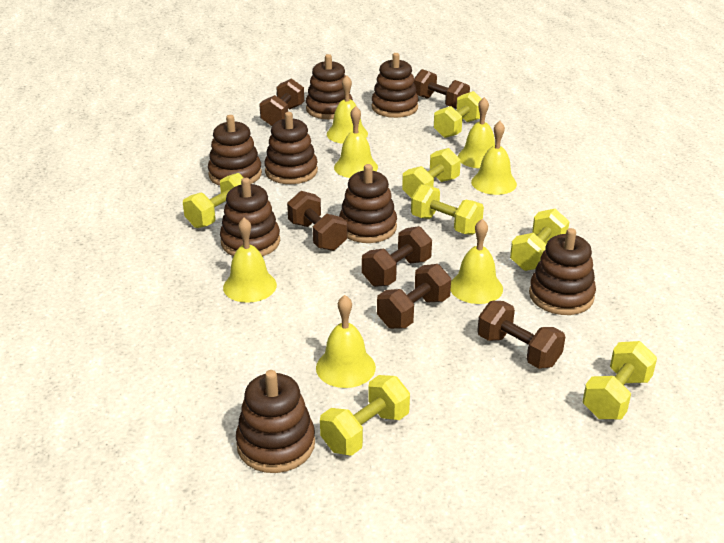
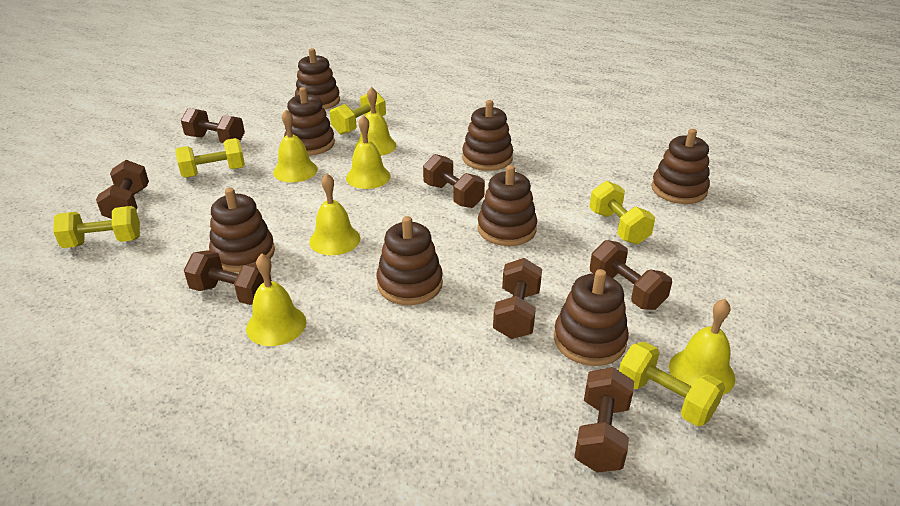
brown dumbbell: [259,78,304,126] [287,191,347,251] [362,226,432,287] [377,264,451,329] [414,69,470,108] [477,301,565,369] = 6 -> [96,160,149,219] [181,108,245,143] [184,250,272,305] [423,154,485,208] [493,258,542,339] [574,367,634,472] [590,240,672,310] = 7
yellow bell: [223,218,277,303] [316,295,376,388] [327,75,368,144] [334,106,378,178] [450,219,503,304] [458,97,495,168] [471,121,517,195] = 7 -> [246,254,306,346] [273,110,318,182] [309,173,360,255] [346,115,391,189] [355,87,396,156] [669,299,735,395] = 6
yellow dumbbell: [183,173,244,228] [320,375,410,456] [402,148,461,198] [411,184,484,235] [434,91,481,138] [510,209,570,271] [583,341,657,419] = 7 -> [53,206,140,248] [175,138,245,178] [330,91,386,135] [589,181,655,244] [619,342,725,426] = 5

